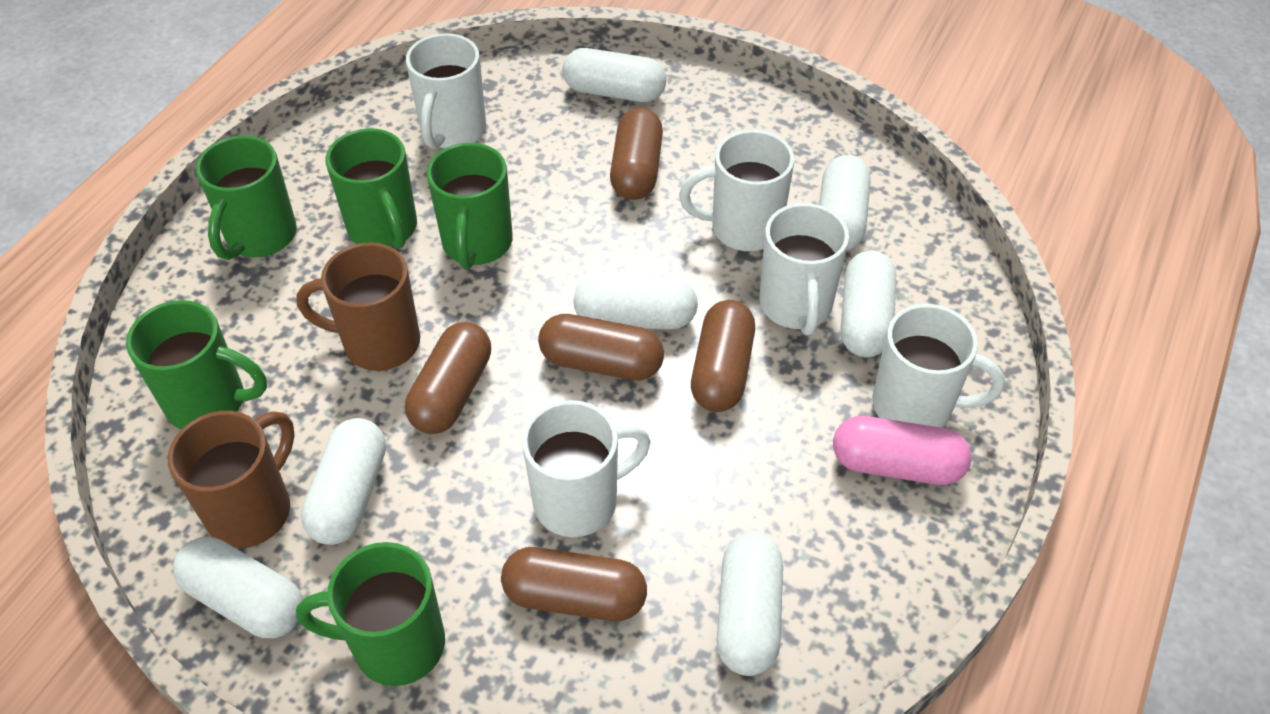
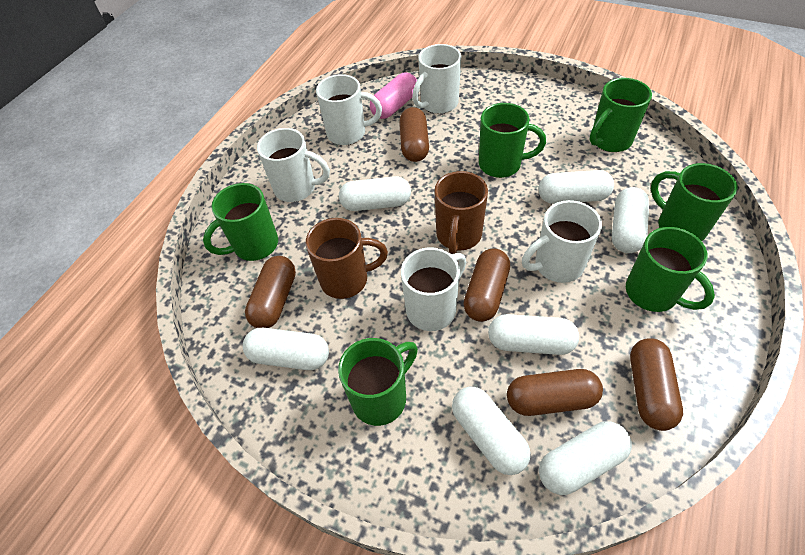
green mug: [126,300,267,429] [196,136,297,260] [296,542,445,686] [326,128,417,249] [427,143,513,269] = 5 -> [203,183,278,261] [338,338,418,426] [479,103,546,178] [590,78,652,152] [626,227,715,312] [651,163,738,241] = 6

